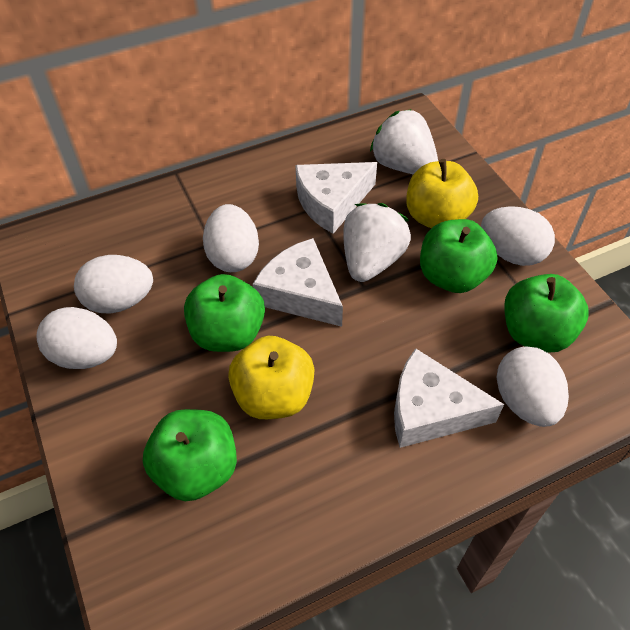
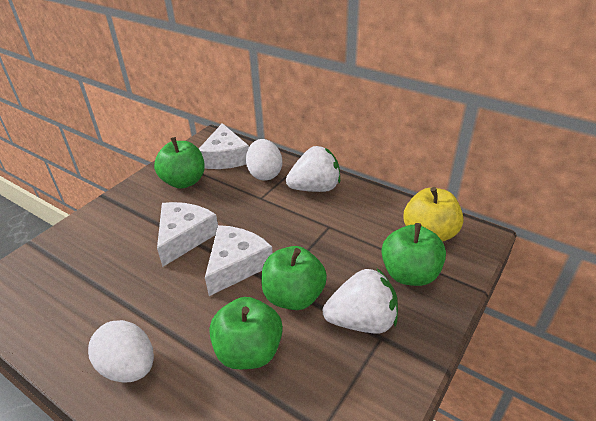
white egg: [36,307,117,369] [74,255,153,314] [203,204,259,272] [481,206,555,266] [497,346,569,427] = 5 -> [88,320,154,383] [246,139,282,181] = 2
yellow apple: [228,336,315,419] [406,159,478,228] = 2 -> [403,187,464,242] = 1

